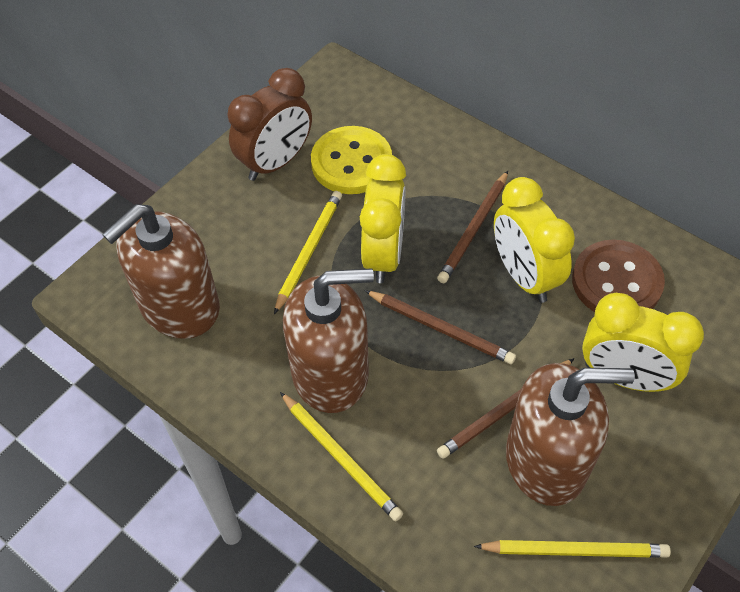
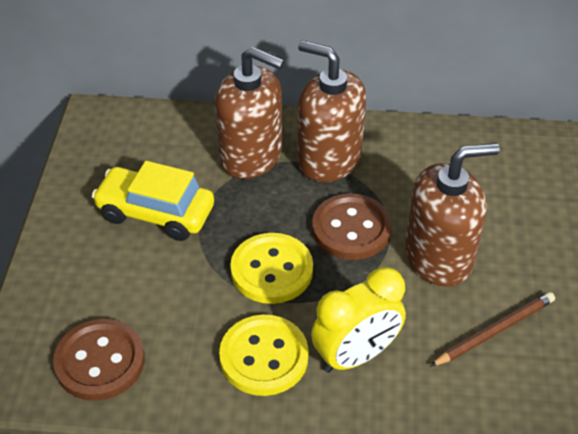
brown button: [572,240,665,312] = 1 -> [53,319,145,401] [312,194,392,260] = 2
brown clock: [227,68,312,181] = 1 -> none = 0
brown pencil: [365,290,516,364] [437,171,508,283] [437,358,574,459] = 3 -> [430,292,555,367] = 1
yellow button: [311,126,392,194] = 1 -> [219,315,309,396] [230,233,313,304] = 2
yellow car: none = 0 -> [92,161,214,241] = 1
yellow clock: [360,154,406,283] [494,177,575,303] [582,293,704,392] = 3 -> [311,267,406,373] = 1
yellow pencil: [274,191,342,314] [280,392,403,521] [474,540,671,558] = 3 -> none = 0

